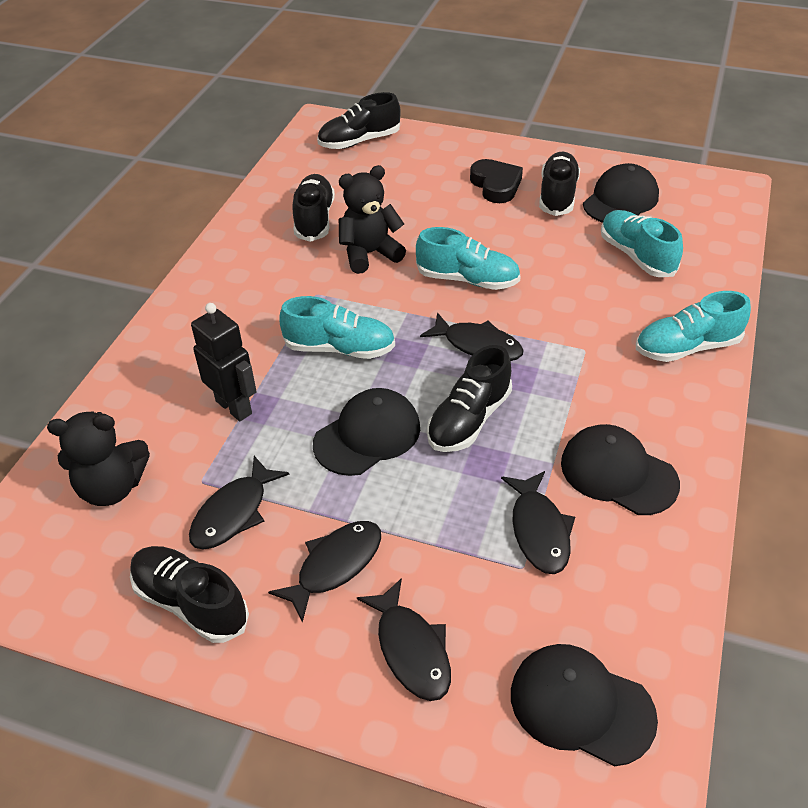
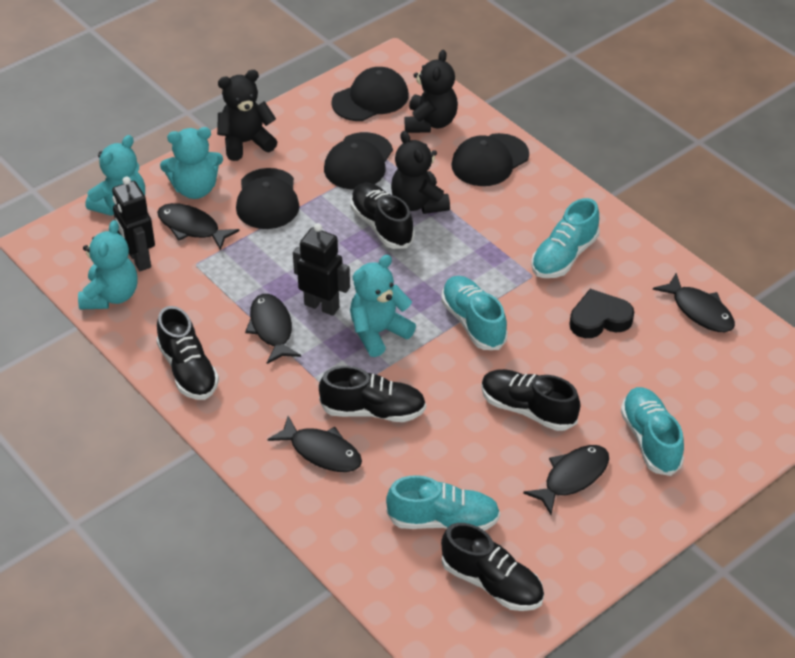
black robot: [191,303,257,421] = 1 -> [112,177,155,271] [293,223,350,316] = 2
black teddy bear: [47,411,150,506] [339,165,406,274] = 2 -> [217,70,277,161] [391,131,450,214] [405,50,458,133] = 3
turquoise teddy bear: none = 0 -> [78,220,138,310] [86,135,145,216] [160,127,223,199] [350,255,416,357] = 4

